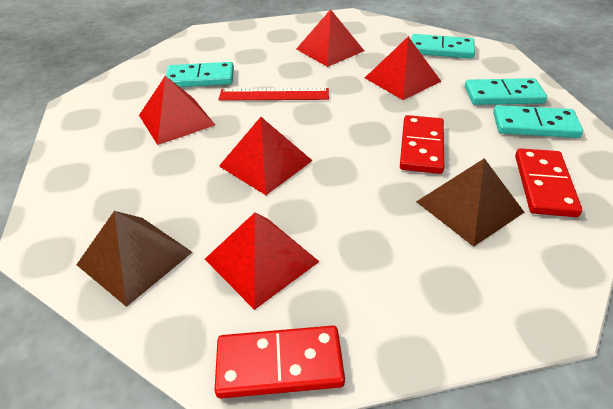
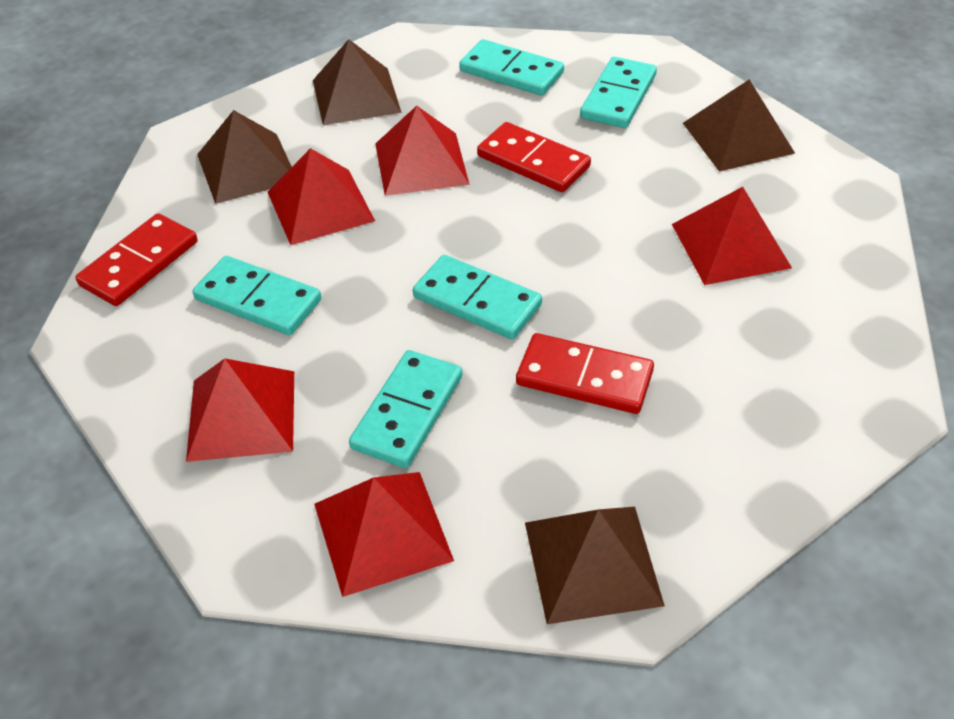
brown pyramid: [76,211,192,307] [416,158,525,246] = 2 -> [197,110,292,204] [313,39,402,125] [525,507,665,624] [683,80,795,172] = 4
red ruler: [218,88,329,101] = 1 -> none = 0
turquoise domino: [165,62,234,87] [411,34,475,59] [465,78,547,105] [493,105,583,138] = 4 -> [192,256,322,335] [349,350,462,468] [413,255,542,339] [459,39,564,96] [580,57,657,128] = 5

